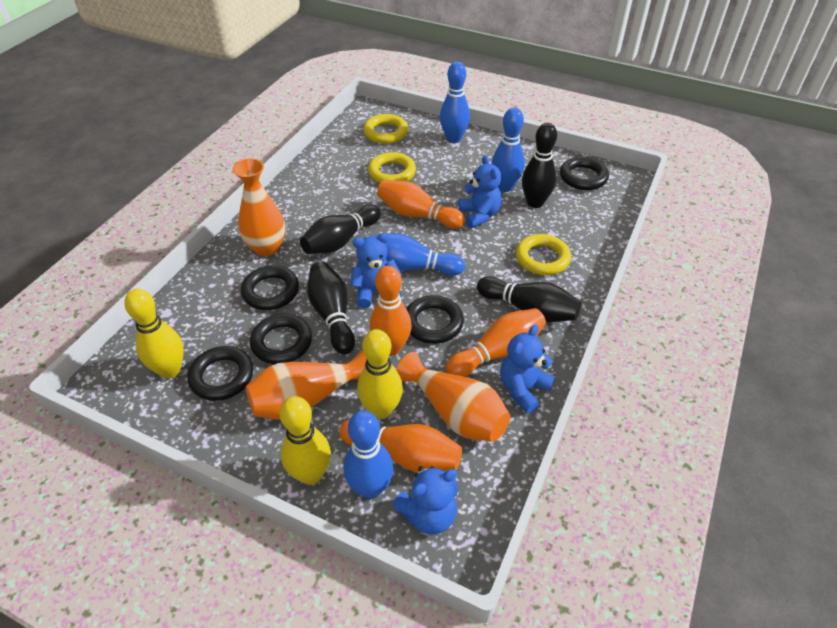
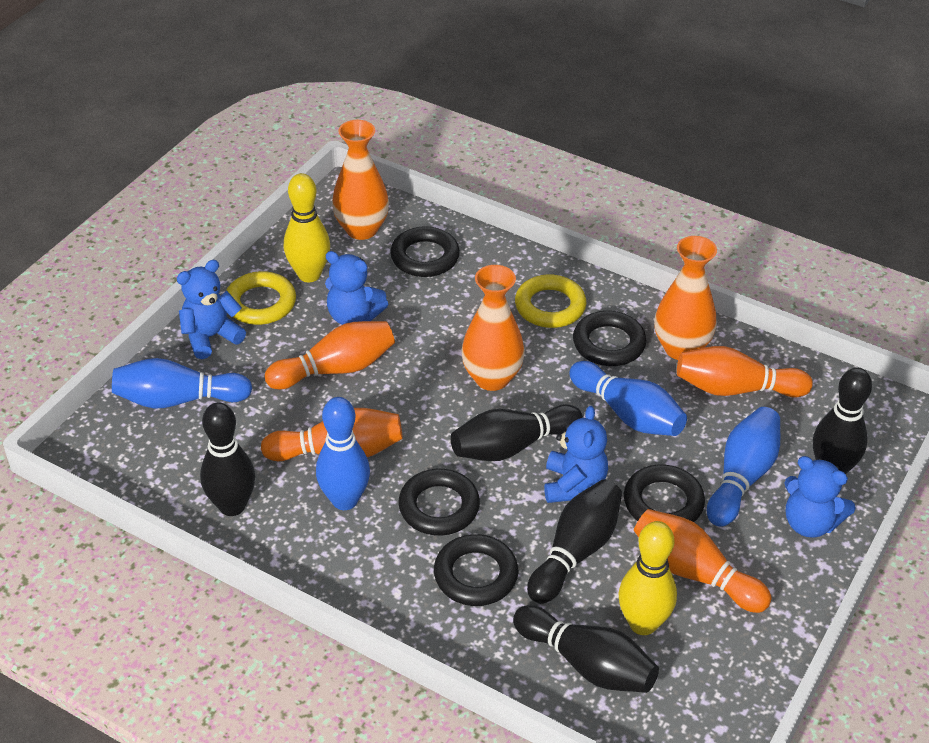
black bowling pin: [300,205,381,254] [307,261,355,355] [477,276,581,322] [522,123,557,208] = 4 -> [200,403,255,516] [451,404,583,461] [513,605,659,693] [527,479,622,604] [813,368,872,474] = 5
yellow bowling pin: [125,289,184,379] [279,396,331,485] [357,329,403,419] = 3 -> [284,173,330,282] [619,521,677,635] = 2
yellow ring: [363,114,408,144] [368,152,416,183] [516,234,571,275] = 3 -> [226,271,296,325] [515,274,586,328] = 2

